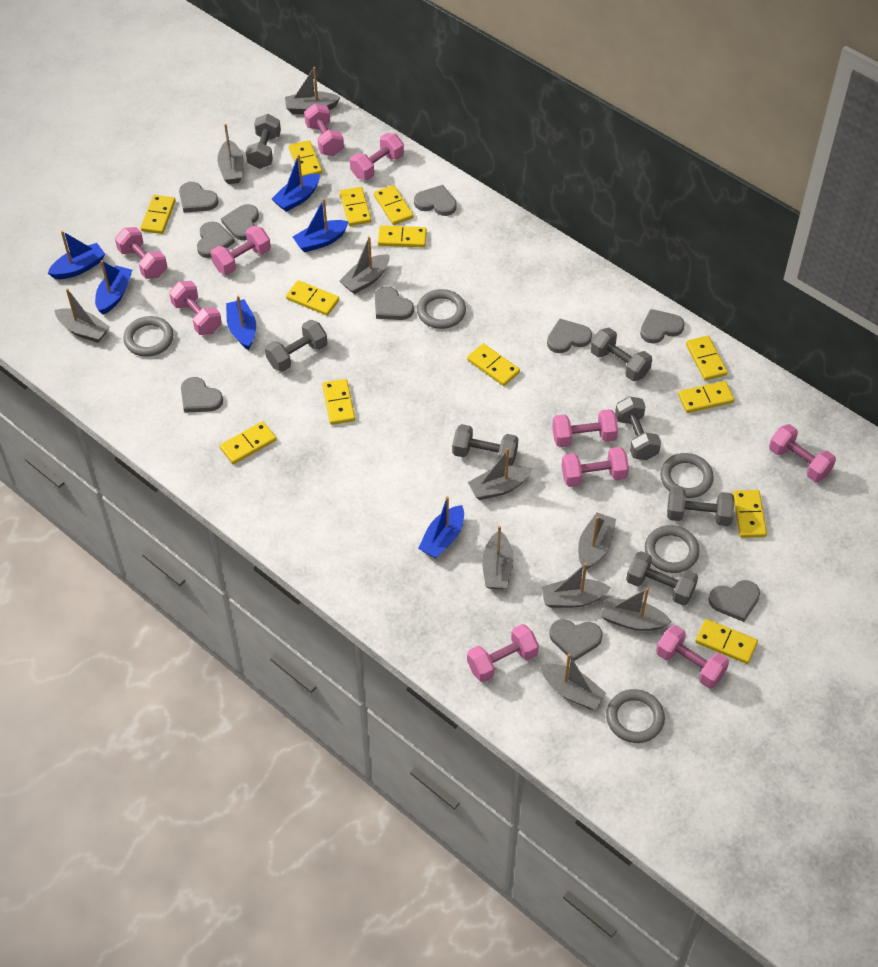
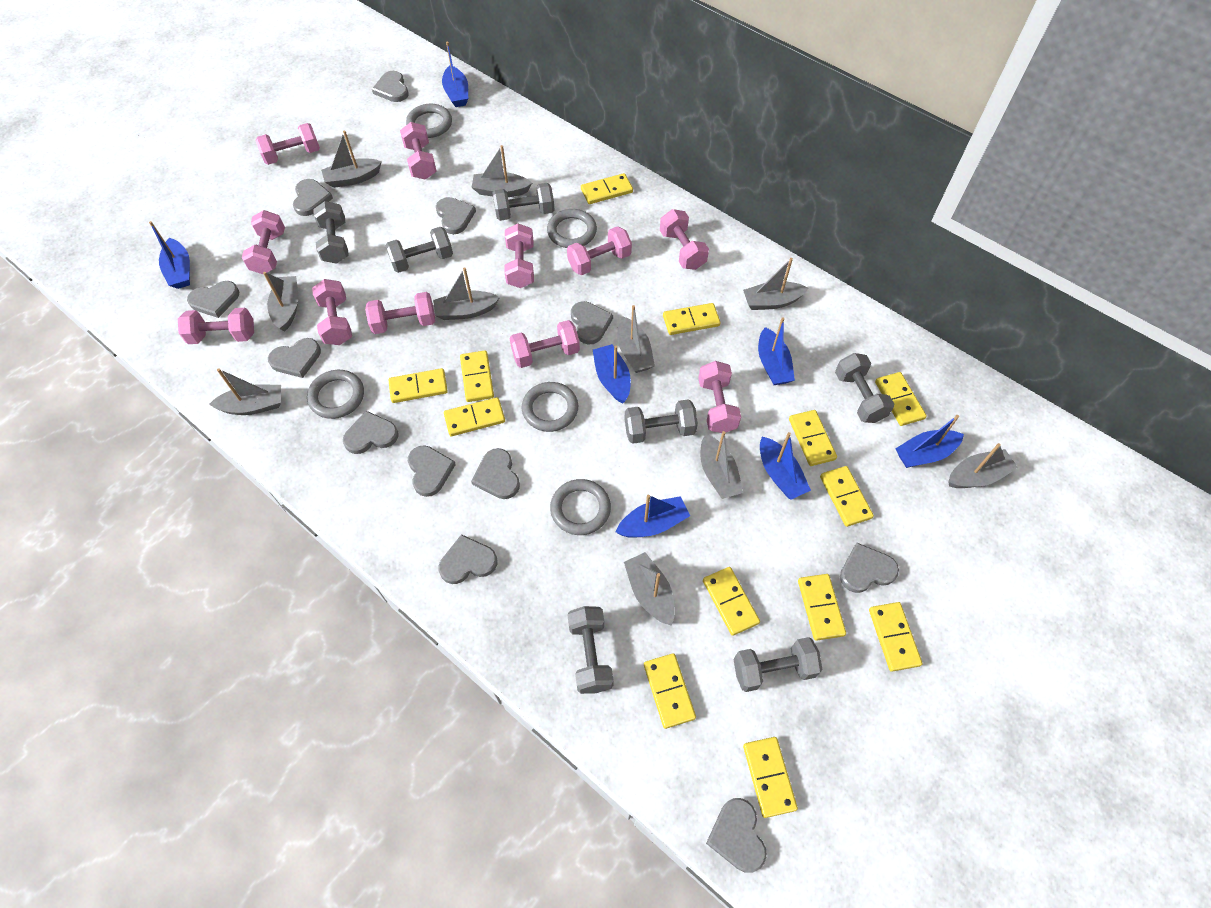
blue boat: [48,231,105,279] [95,260,132,315] [226,295,256,350] [272,154,320,212] [293,199,349,252] [418,496,464,558] = 6 -> [149,221,190,289] [442,42,468,107] [593,344,631,404] [616,495,690,538] [758,317,795,385] [760,432,811,500] [895,415,964,468] = 7
grey heart: [179,182,219,213] [181,377,223,413] [197,221,235,258] [221,204,259,240] [375,286,414,320] [414,185,457,216] [547,319,592,353] [549,619,603,661] [640,309,685,344] [709,580,760,622] = 10 -> [187,281,239,318] [268,338,321,378] [293,179,333,216] [343,411,399,454] [372,71,409,102] [408,446,456,497] [436,197,476,234] [438,534,498,584] [471,448,520,499] [571,301,613,344] [706,798,767,873] [840,543,899,593] = 12
pink dumbbell: [115,227,167,279] [169,281,222,335] [211,226,271,275] [304,104,344,156] [350,133,404,180] [467,624,539,682] [552,409,618,447] [562,447,629,487] [656,625,729,688] [769,424,836,482] = 10 -> [178,308,254,344] [242,210,285,274] [256,123,320,165] [312,279,352,345] [365,292,435,334] [400,122,437,180] [504,224,534,288] [510,320,580,368] [567,226,632,275] [660,209,709,270] [698,361,741,433] = 11

